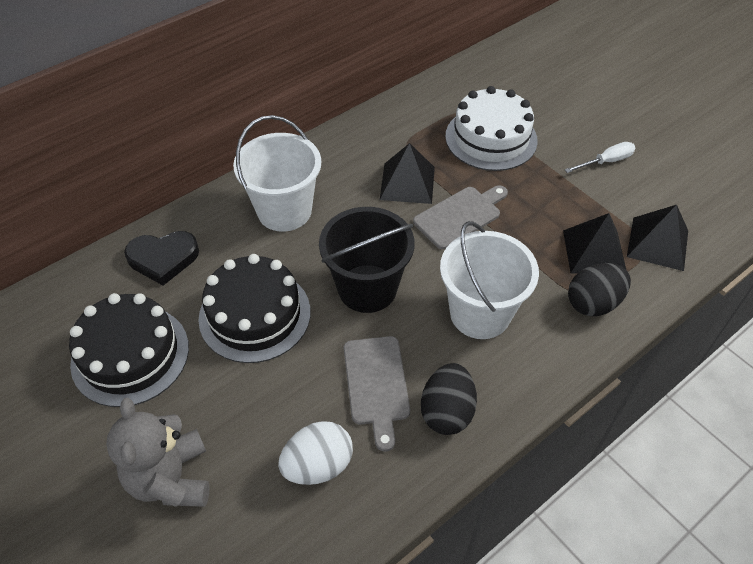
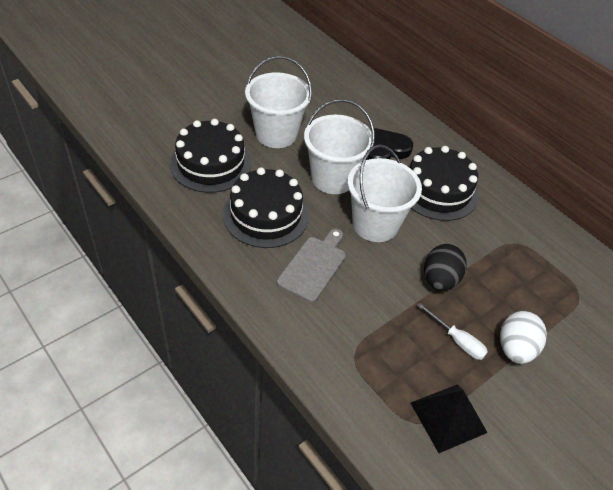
black bucket: [319,207,415,313] = 1 -> none = 0
black cake: [69,293,189,407] [199,254,310,363] = 2 -> [170,119,251,193] [223,167,309,248] [409,146,479,221] = 3
black egg: [421,363,477,435] [568,263,631,316] = 2 -> [424,244,467,291] = 1
black pyramid: [380,143,435,204] [563,213,626,274] [627,205,688,271] = 3 -> [411,384,488,453] = 1
grey cutting board: [344,336,410,451] [413,185,508,249] = 2 -> [277,229,346,302] = 1
grey teddy bear: [106,397,210,507] = 1 -> none = 0
white bucket: [233,115,321,232] [440,221,539,339] = 2 -> [245,56,312,148] [304,99,375,194] [348,144,422,242] = 3
white cake: [445,86,538,171] = 1 -> none = 0

